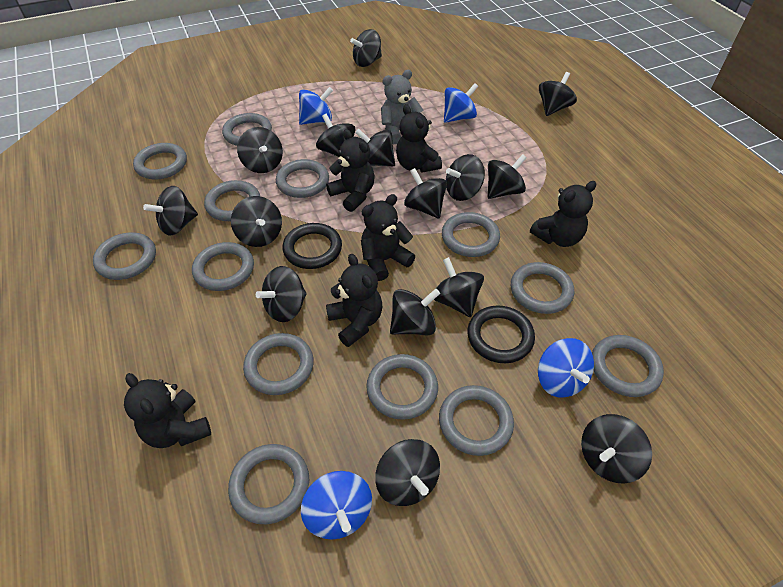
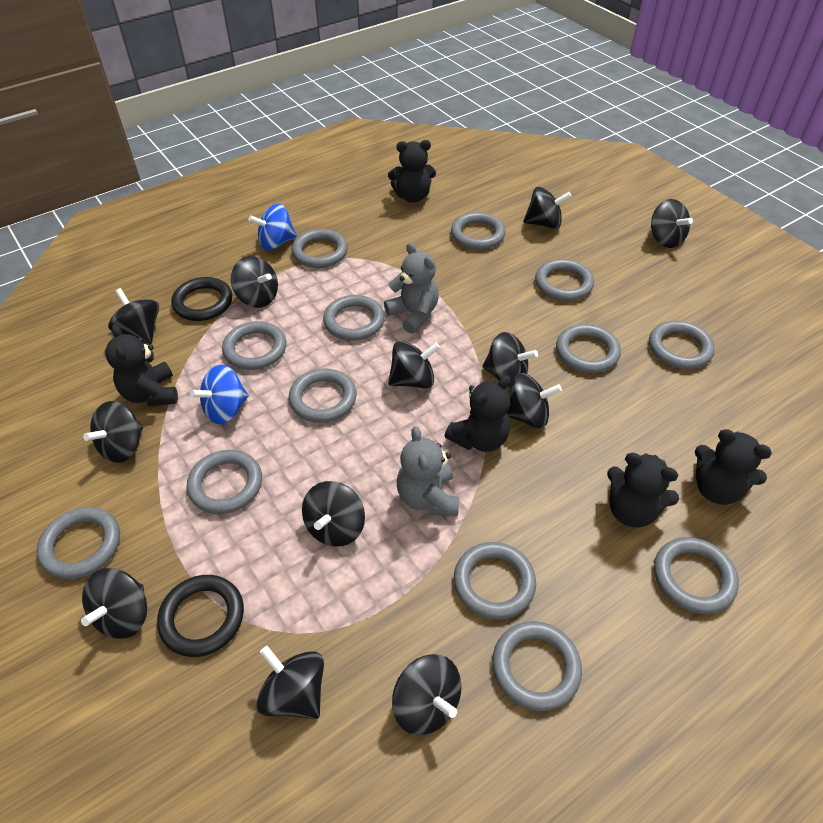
black spinning top: [143,186,198,236] [231,196,282,247] [237,127,283,173] [256,266,307,322] [316,114,355,157] [350,29,382,67] [355,129,395,166] [375,439,440,506] [390,288,440,335] [404,168,447,218] [434,257,484,317] [446,154,485,201] [488,154,527,199] [539,72,577,116] [581,414,652,484] = 15 -> [81,568,147,639] [83,401,143,463] [108,288,159,344] [231,256,278,308] [257,646,324,719] [302,481,365,546] [388,341,440,389] [392,654,462,735] [482,332,538,388] [507,373,562,428] [523,187,572,229] [651,199,693,248] = 12
black teddy bear: [124,373,211,448] [326,129,374,212] [326,254,382,347] [361,194,415,281] [396,104,442,172] [530,181,596,247] = 6 -> [105,324,178,406] [388,140,436,203] [444,375,511,452] [607,453,679,528] [695,429,772,505] = 5
blue spinning top: [299,87,333,125] [301,471,372,540] [444,83,478,123] [538,338,594,397] = 4 -> [190,365,249,424] [248,204,297,250] = 2
grey teddy bear: [381,70,423,144] = 1 -> [384,243,439,334] [397,426,459,516] = 2

